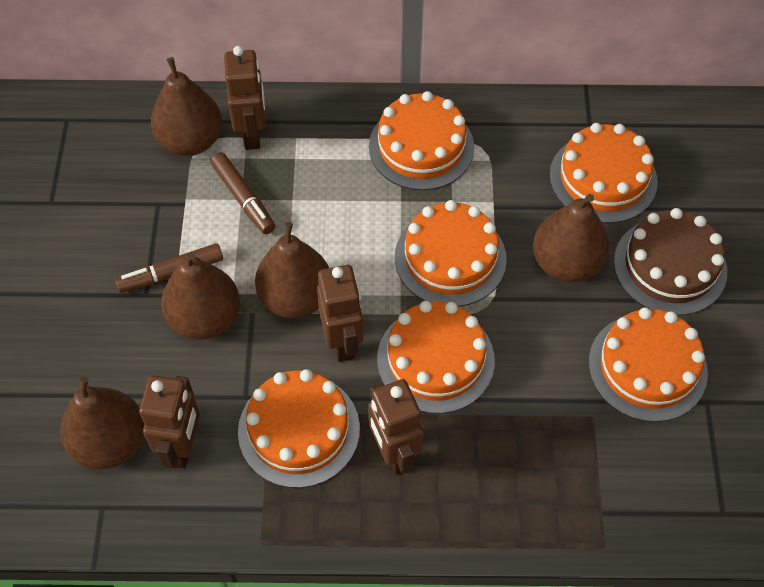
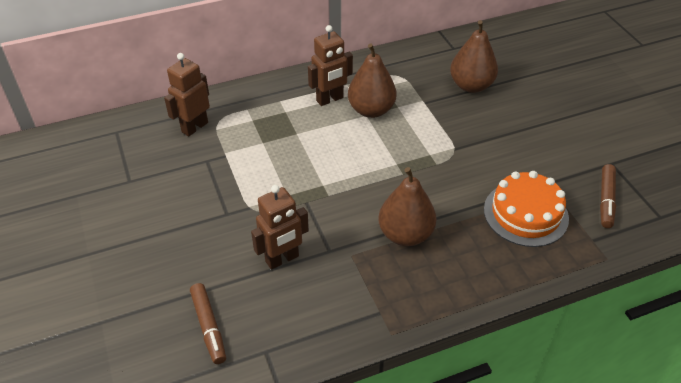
brown cake: [614,208,727,316] = 1 -> none = 0
brown pear: [60,376,144,469] [151,57,222,156] [161,252,240,340] [255,222,329,318] [533,194,609,282] = 5 -> [348,44,396,118] [378,167,437,246] [450,20,498,93] = 3
brown robot: [139,375,200,469] [224,46,266,150] [317,265,363,362] [369,379,423,474] = 4 -> [164,53,210,137] [251,185,309,270] [308,25,353,106] = 3
orange cake: [238,369,360,488] [369,91,474,190] [377,301,495,414] [395,200,507,307] [550,123,658,223] [589,307,708,422] = 6 -> [484,171,569,247] = 1

